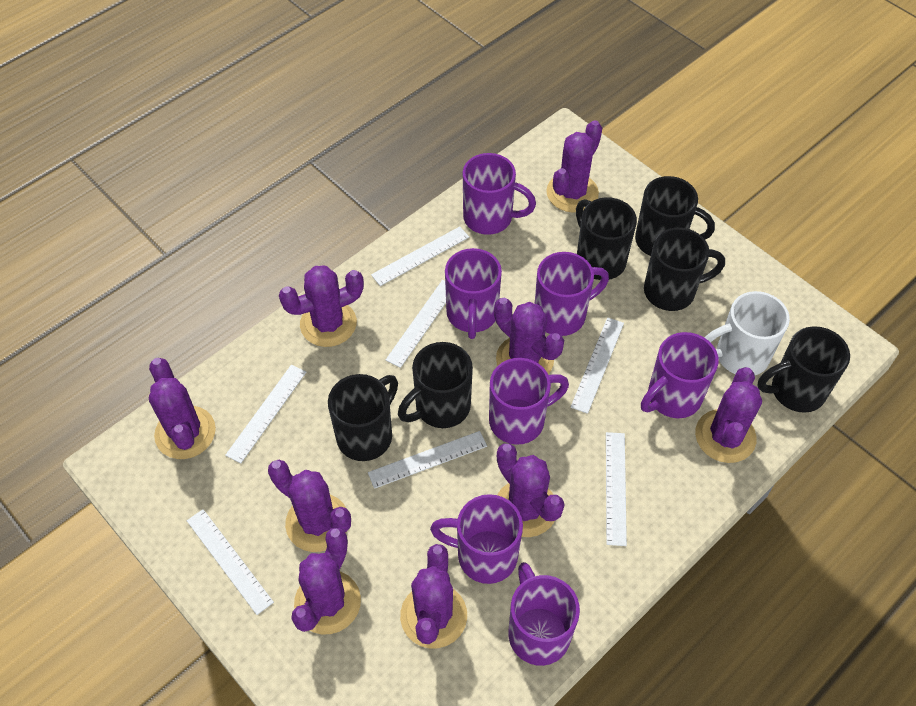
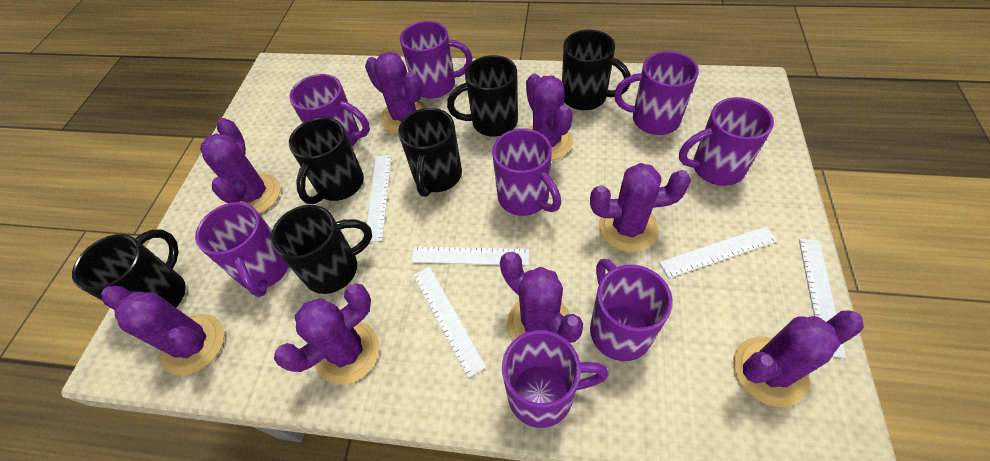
purple cactus: [149,358,216,459] [268,460,351,552] [279,265,364,347] [291,527,361,634] [400,544,467,648] [494,298,564,374] [497,443,565,537] [546,120,602,213] [695,367,762,463] = 9 -> [101,286,224,376] [200,118,280,213] [274,283,379,385] [365,52,427,134] [500,252,583,343] [526,74,573,161] [590,163,691,252] [733,310,864,407] = 8
purple mug: [430,494,523,584] [445,248,502,339] [463,153,536,235] [489,358,569,445] [509,562,580,666] [535,252,609,336] [641,332,719,418] = 7 -> [195,202,289,297] [289,74,370,147] [400,21,473,99] [492,128,561,216] [502,330,609,428] [590,259,673,361] [614,51,699,135] [679,97,774,186] = 8
white mug: [705,291,790,375] = 1 -> none = 0
white ruler: [187,509,274,615] [225,365,306,463] [368,431,487,489] [371,227,469,286] [386,280,446,368] [571,317,624,414] [606,432,627,546] = 7 -> [367,155,392,242] [411,246,529,266] [413,267,486,378] [659,226,778,278] [799,239,846,358] = 5

